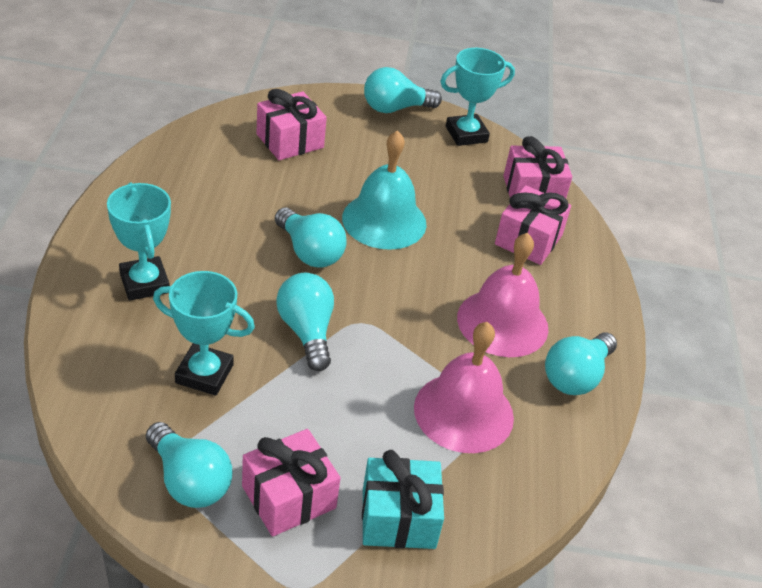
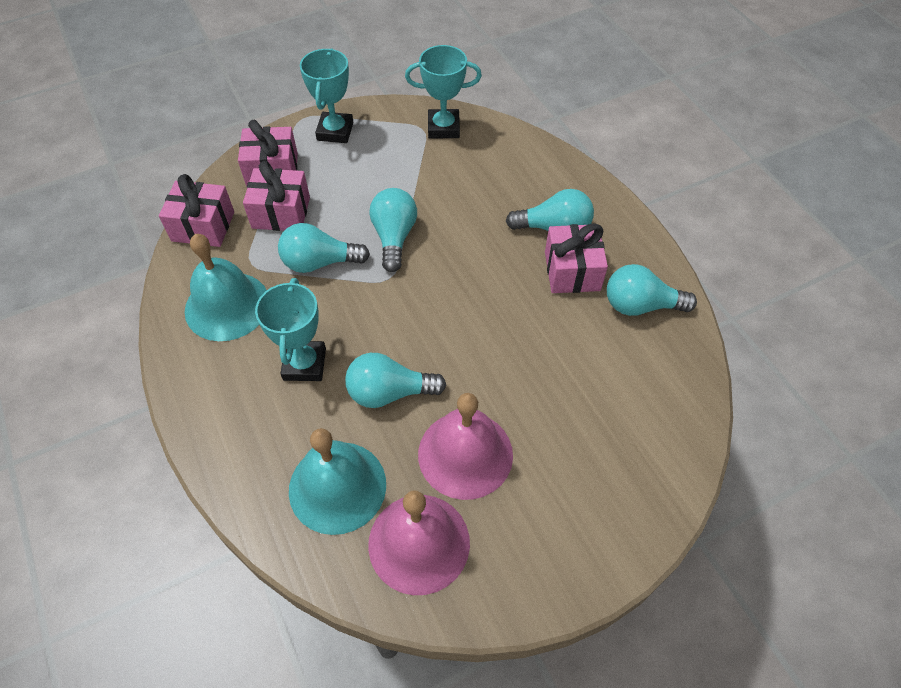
turquoise bell: [342,130,426,250] = 1 -> [185,234,267,341] [289,428,386,535] = 2
turquoise gift: [362,450,444,549] = 1 -> none = 0

